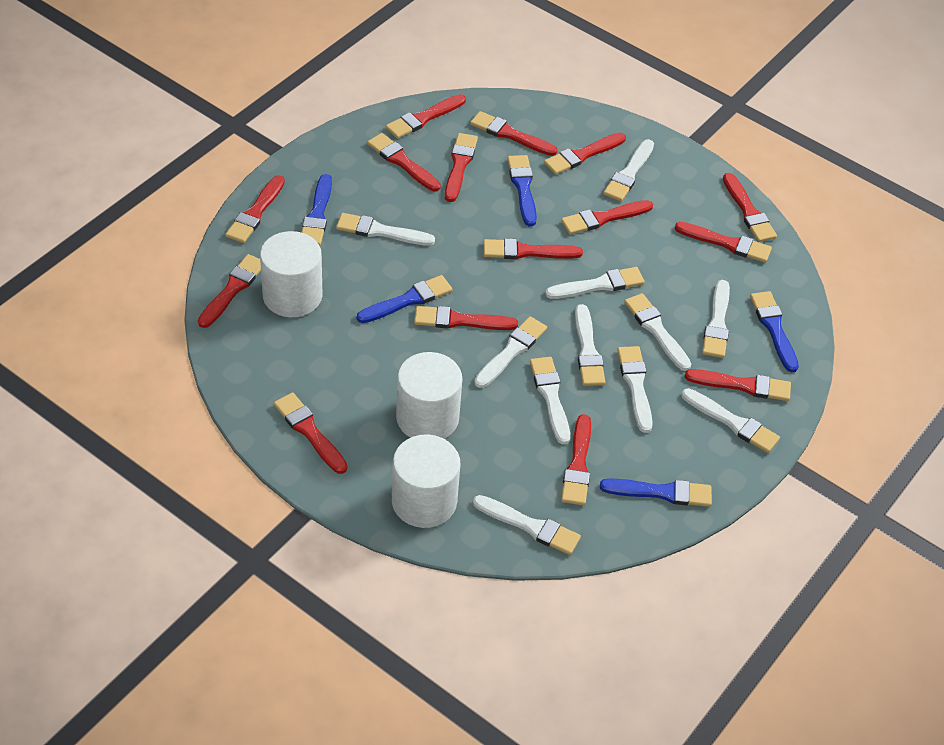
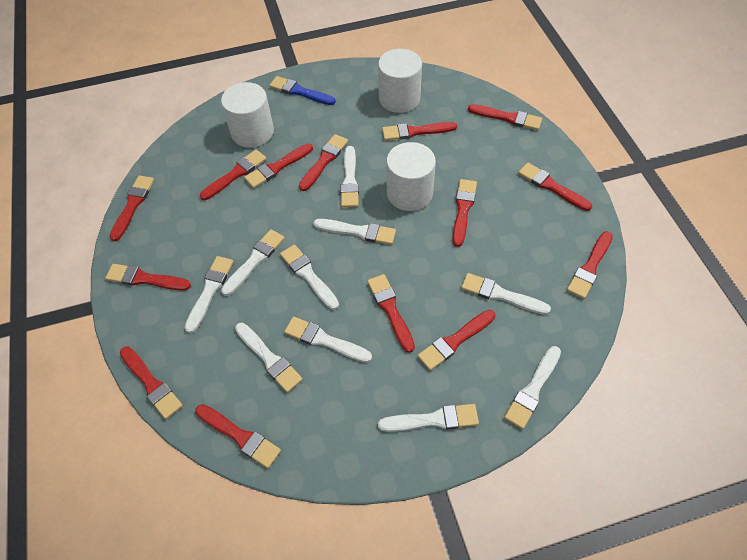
blue brush: [301,174,332,246] [357,275,452,323] [507,155,537,226] [600,478,712,507] [750,291,799,373] = 5 -> [269,76,336,105] = 1
red brush: [198,254,261,328] [225,175,285,243] [274,392,347,474] [367,133,441,191] [386,94,466,139] [414,306,518,330] [445,133,478,202] [470,111,558,156] [483,238,583,259] [544,133,626,175] [561,200,653,234] [561,414,591,505] [675,222,772,263] [685,369,791,401] [723,173,777,242] = 15 -> [105,264,191,291] [109,175,154,241] [120,346,183,419] [195,404,281,468] [200,150,267,200] [244,143,313,188] [299,134,348,191] [367,274,415,353] [382,122,457,141] [418,310,495,370] [452,179,477,247] [468,104,542,130] [518,163,592,211] [567,231,613,299] = 14
white brush: [336,213,435,246] [473,495,581,555] [474,316,547,388] [530,357,570,444] [545,267,644,299] [575,304,605,386] [603,139,654,201] [617,346,653,433] [624,293,691,371] [682,388,780,453] [702,280,730,358] = 11 -> [185,256,234,333] [221,229,285,296] [235,323,303,393] [280,244,339,310] [284,317,372,363] [314,219,396,245] [340,146,359,207] [378,404,479,432] [461,273,551,315] [504,346,561,429] = 10

